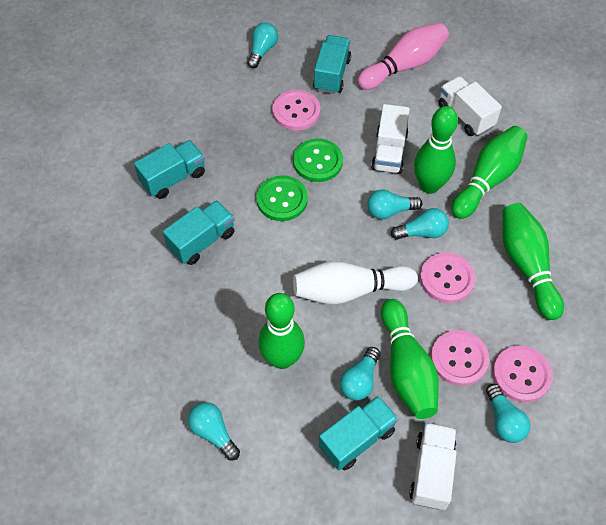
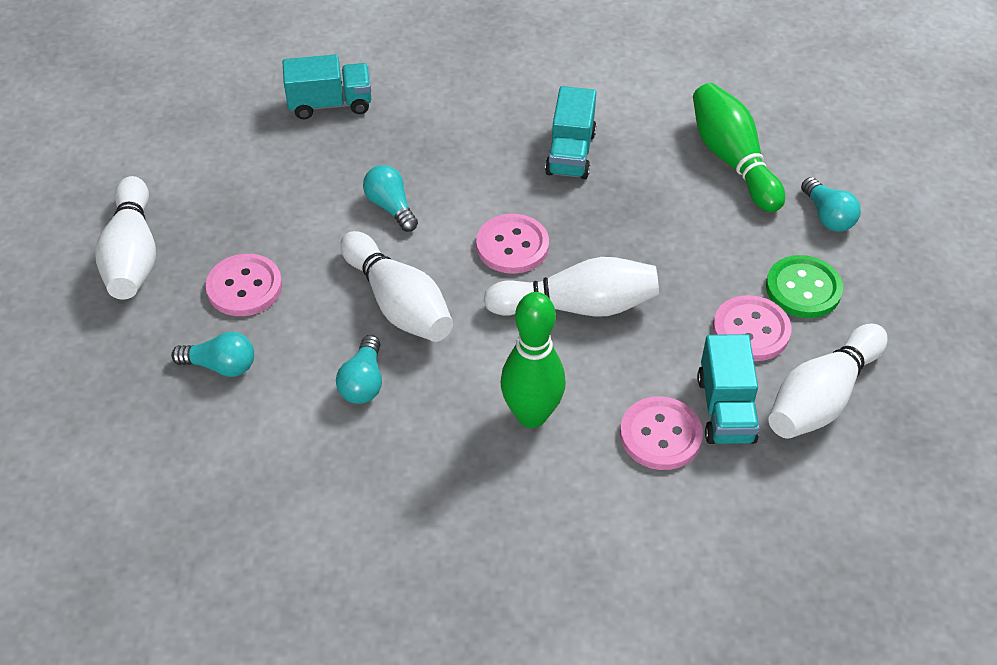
green bowling pin: [258,293,305,369] [381,299,439,419] [414,106,458,194] [452,126,528,219] [502,203,564,320] = 5 -> [501,292,566,428] [693,83,785,212] = 2
green button: [256,175,308,221] [293,139,343,182] = 2 -> [766,255,843,318] = 1
pink bowling pin: [357,23,449,90] = 1 -> none = 0
turquoise light bulb: [188,402,240,460] [247,23,278,68] [340,347,380,401] [367,189,422,219] [391,208,449,240] [486,384,530,443] = 6 -> [171,332,254,377] [336,335,382,404] [363,165,418,232] [801,177,861,232] = 4
turquoise truck: [134,140,205,199] [163,200,234,265] [313,35,351,94] [319,396,398,470] = 4 -> [283,54,372,119] [545,86,596,179] [697,334,760,444] = 3
white bowling pin: [293,261,418,305] = 1 -> [95,176,156,300] [340,231,453,342] [484,257,659,317] [768,324,888,439] = 4
white truck: [371,104,410,174] [409,423,457,510] [438,76,502,136] = 3 -> none = 0

